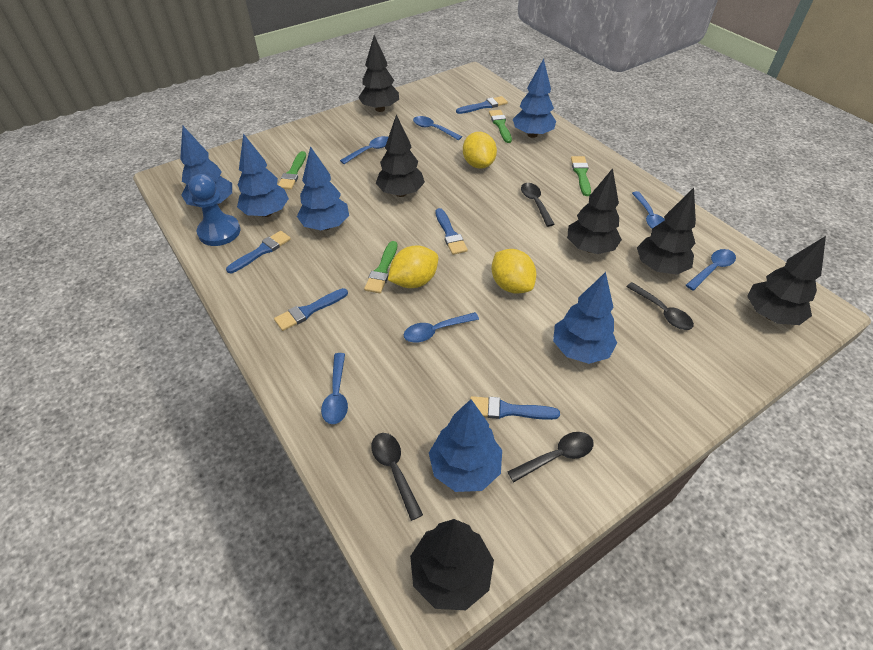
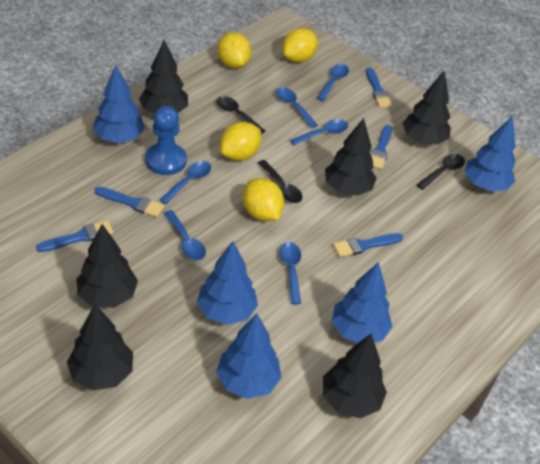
black spoon: [371,433,423,521] [507,432,594,482] [521,183,555,227] [626,282,694,330] = 4 -> [216,96,265,134] [258,160,302,203] [417,154,465,190] = 3
blue tree: [180,126,232,207] [237,134,289,217] [297,146,349,231] [429,399,502,492] [513,59,556,138] [553,272,617,364] = 6 -> [93,65,145,143] [197,241,258,325] [216,314,281,399] [332,262,393,343] [465,116,516,191] = 5
green brush: [278,151,306,190] [364,241,397,293] [489,110,512,143] [571,156,591,196] = 4 -> none = 0
yellow lemon: [388,245,438,288] [463,132,497,169] [492,249,536,294] = 3 -> [218,32,252,68] [220,122,261,161] [243,178,284,221] [282,28,318,63] = 4

